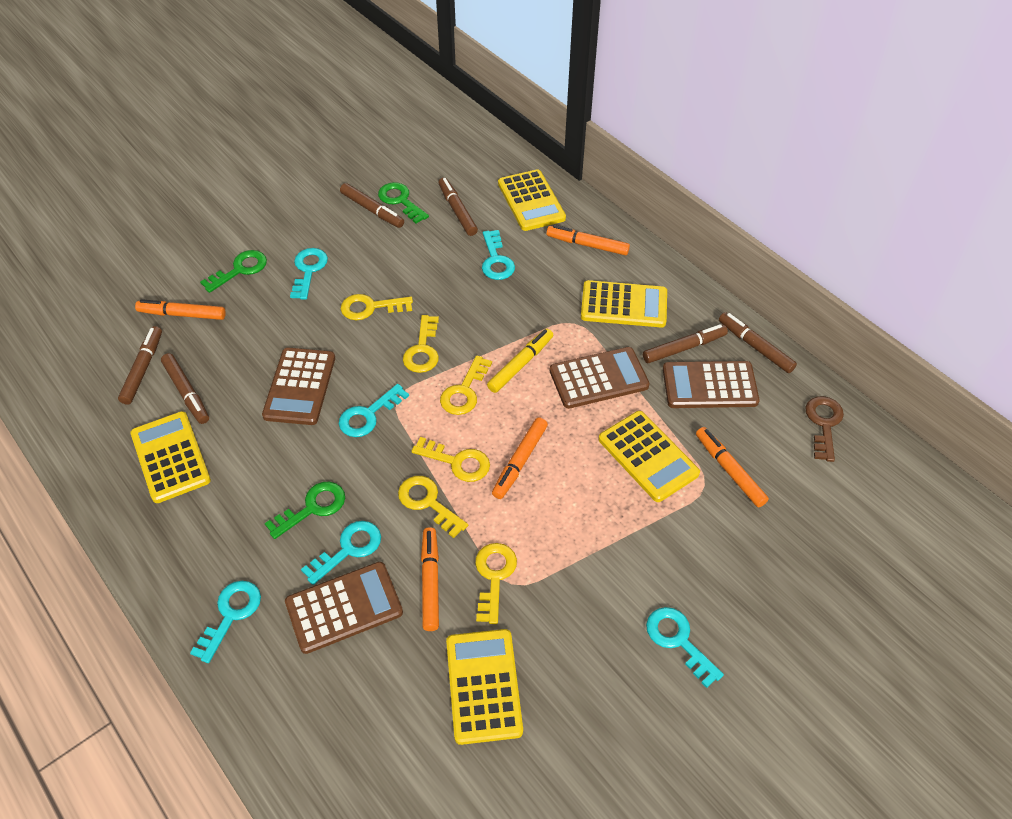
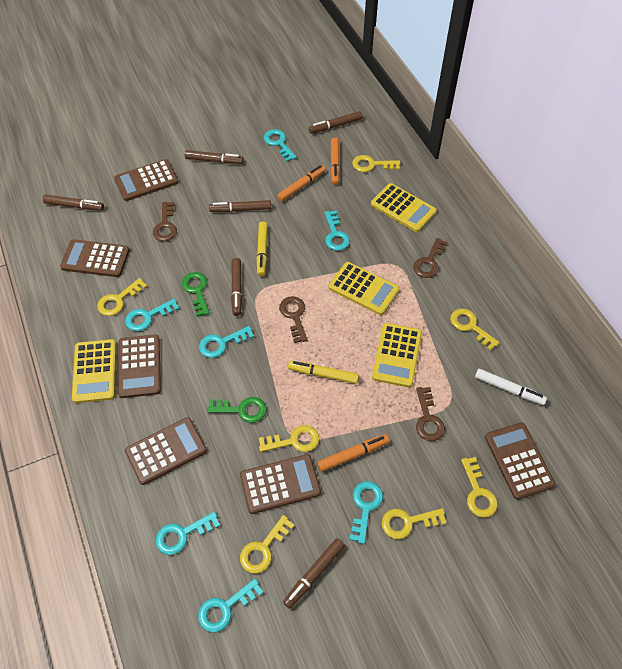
brown calculator: [262,348,335,425] [285,562,403,654] [550,347,650,409] [663,361,760,408] = 4 -> [60,239,130,277] [114,159,178,201] [118,334,161,398] [125,417,207,485] [240,454,321,514] [485,422,555,500] = 6
brown key: [805,396,844,462] = 1 -> [153,202,177,241] [279,296,308,343] [413,238,448,278] [416,387,445,441] = 4
green key: [200,250,267,293] [264,482,345,539] [378,182,429,224] = 3 -> [182,272,210,317] [207,397,267,423] = 2
orange marker: [135,299,226,320] [421,527,439,631] [492,417,548,499] [546,225,630,255] [696,427,769,507] = 5 -> [277,165,326,202] [317,434,389,472] [330,137,340,185] = 3
turquoise key: [190,581,261,663] [290,248,328,300] [301,521,381,585] [339,384,409,437] [482,230,515,280] [646,607,724,688] = 6 -> [125,299,179,331] [156,512,220,555] [198,579,263,632] [199,326,254,358] [264,129,297,162] [325,211,350,251] [349,481,383,544] = 7
white marker: none = 0 -> [475,369,547,405] = 1
yellow calculator: [130,411,211,503] [446,629,523,745] [498,169,566,231] [581,280,667,327] [598,411,700,502] = 5 -> [72,339,116,403] [329,262,400,315] [371,183,437,232] [372,323,422,387] = 4
yellow key: [341,294,413,320] [398,476,468,538] [403,315,439,373] [412,437,490,482] [440,355,492,415] [475,543,517,624] = 6 -> [97,278,147,316] [240,515,295,574] [259,425,319,452] [352,155,400,172] [382,508,446,539] [450,309,500,350] [461,457,498,518] = 7
yellow marker: [487,329,553,393] = 1 -> [257,221,268,276] [288,361,359,384] = 2

